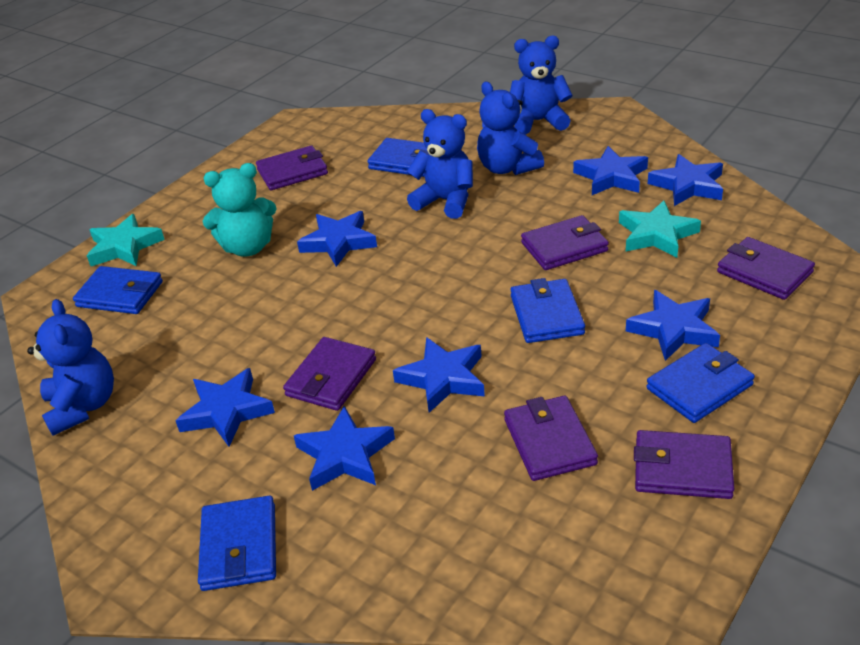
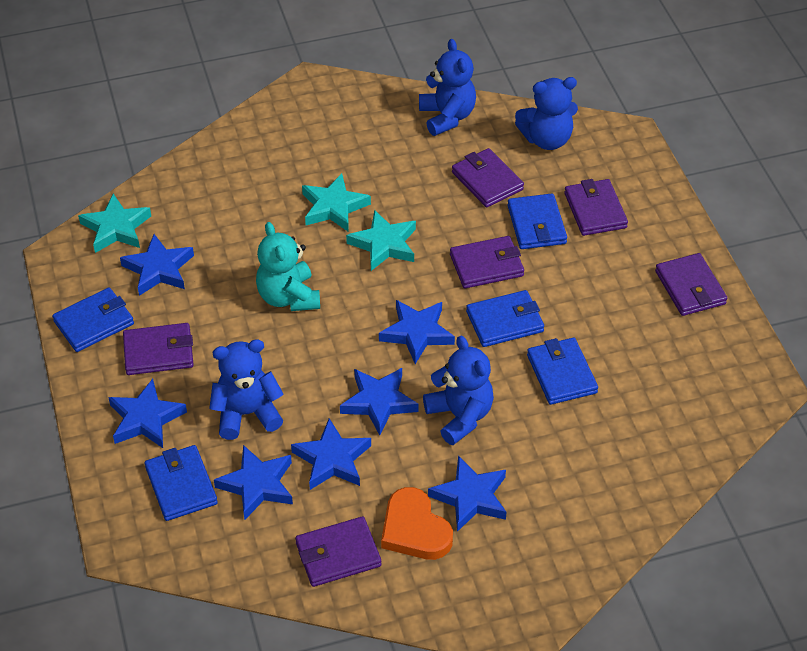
orange heart: none = 0 -> [381,487,453,560] = 1
turquoise star: [87,214,165,266] [619,200,701,258] = 2 -> [78,194,151,253] [302,173,371,232] [346,210,416,271] = 3

